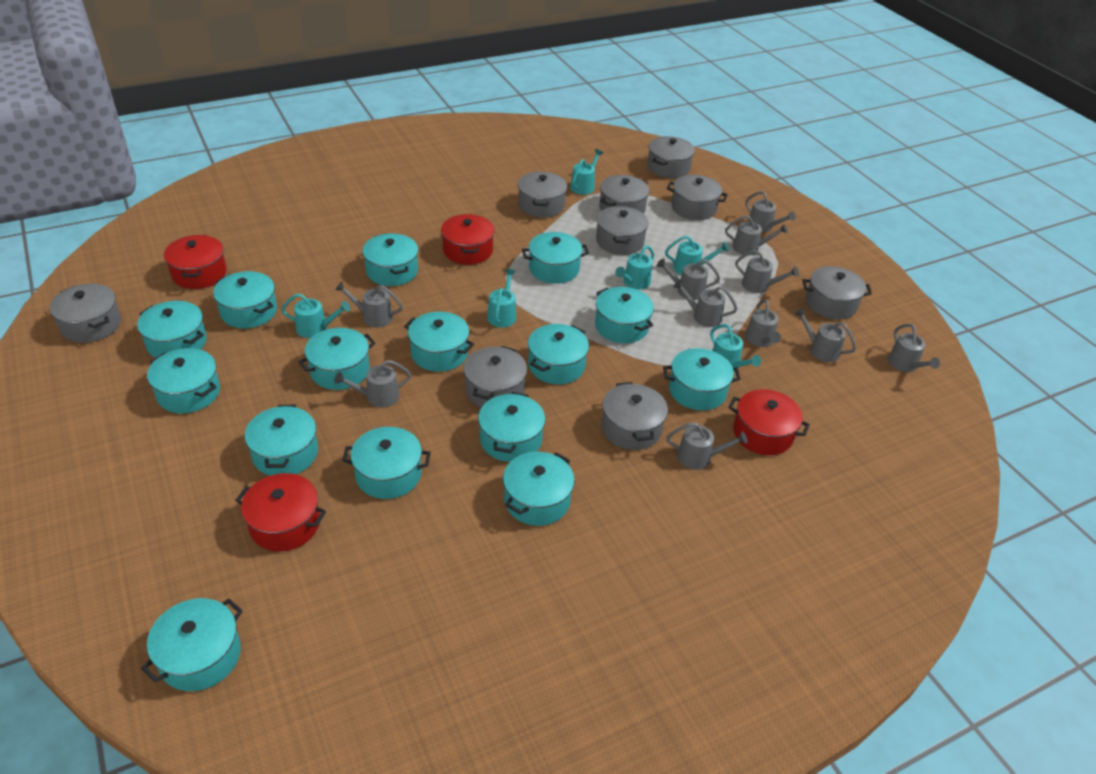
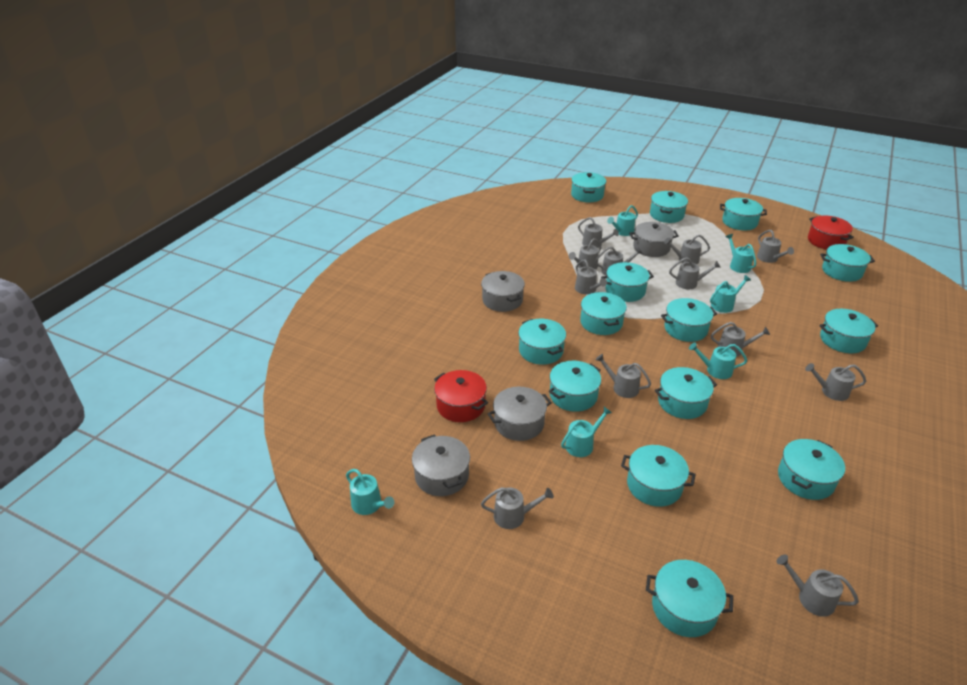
grey pot: [49,284,121,343] [463,346,527,408] [518,172,567,218] [596,206,649,255] [599,175,649,214] [601,382,668,450] [647,136,695,179] [667,175,728,220] [802,266,872,320] = 9 -> [412,435,470,496] [481,271,525,312] [487,387,552,441] [629,222,678,257] = 4
grey watering can: [334,360,411,407] [335,282,403,328] [657,258,720,300] [667,422,748,470] [673,280,738,327] [725,215,788,255] [735,250,799,293] [745,191,795,232] [745,299,781,347] [795,308,856,362] [888,324,940,372] = 11 -> [481,487,554,529] [569,238,602,270] [575,260,607,294] [578,217,619,248] [595,246,642,276] [595,354,651,398] [664,235,710,264] [669,257,721,290] [711,322,770,357] [757,230,794,263] [776,555,859,617] [805,363,866,401] = 12
red pot: [164,235,226,289] [235,473,326,552] [441,214,495,265] [728,389,810,455] = 4 -> [434,370,488,422] [808,216,854,250] = 2
turquoise pot: [137,301,207,358] [141,598,243,691] [147,348,220,413] [213,271,277,328] [244,405,318,476] [298,328,376,390] [342,427,431,499] [362,233,419,286] [404,312,474,372] [478,392,546,462] [503,452,575,526] [522,232,589,284] [528,324,589,384] [595,287,654,343] [663,348,741,411] = 15 -> [518,319,566,365] [549,361,601,412] [571,172,606,202] [580,292,627,335] [601,262,654,302] [621,445,696,507] [646,560,733,637] [650,191,688,223] [655,367,717,419] [661,298,717,342] [720,198,767,230] [778,439,845,500] [819,309,878,353] [820,244,875,282] = 14

